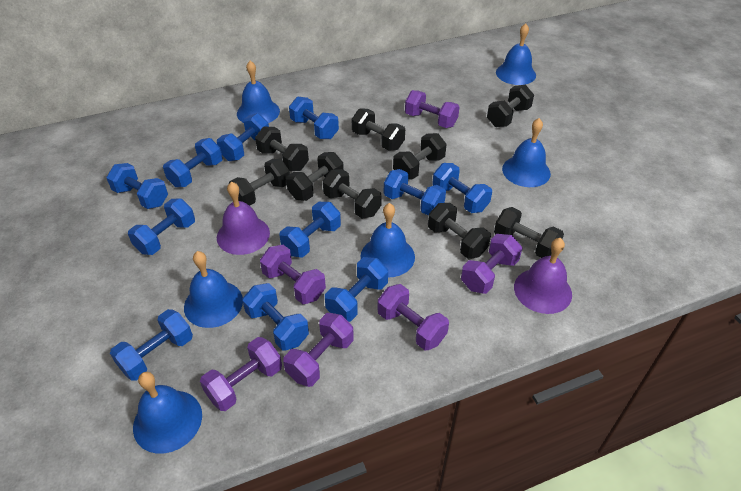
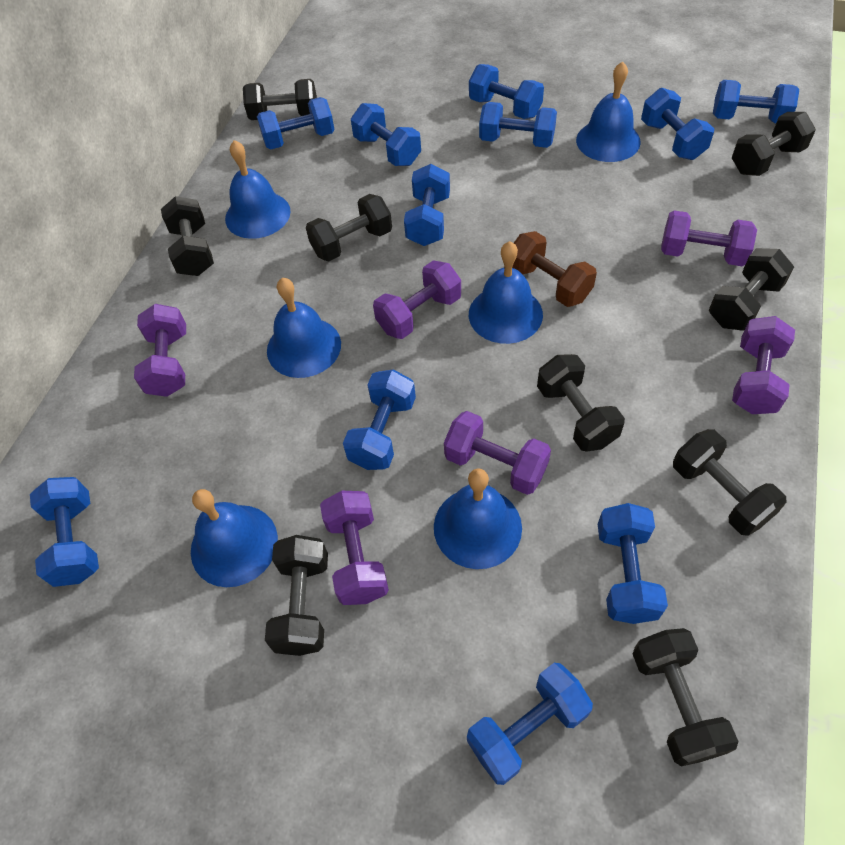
brown dumbbell: none = 0 -> [512,231,597,307] = 1
purple bell: [217,182,270,255] [514,238,572,314] = 2 -> none = 0

